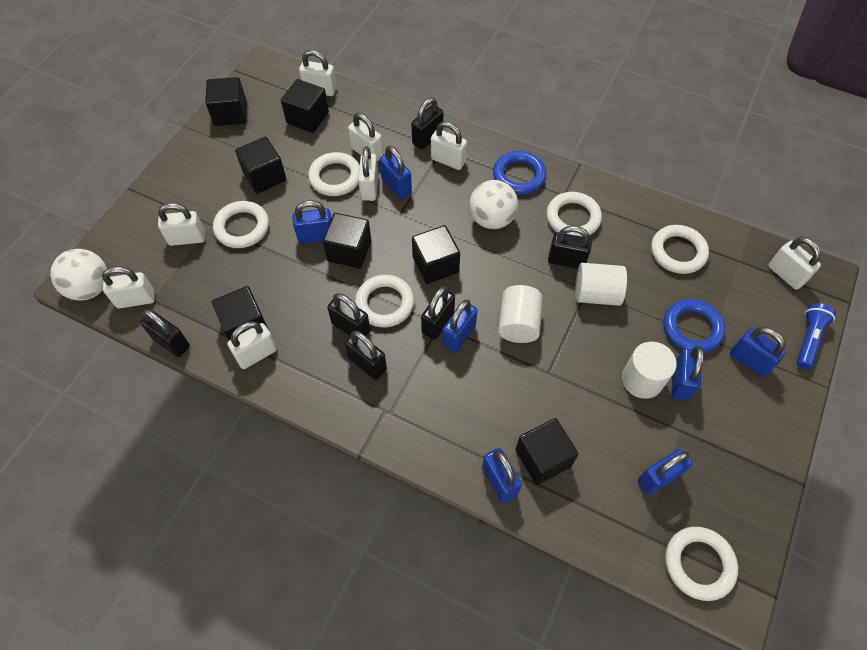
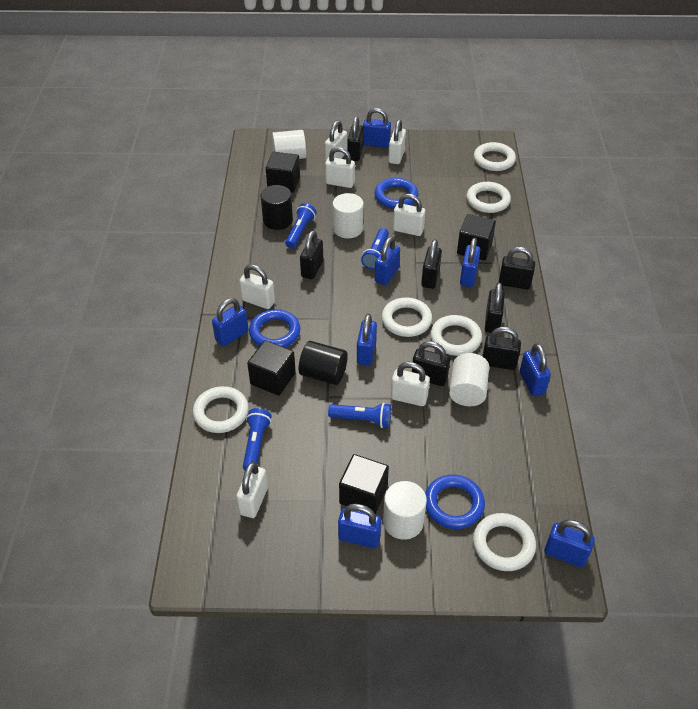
black cube: [205,77,247,126] [212,286,268,340] [235,137,287,194] [281,79,329,133] [323,213,371,269] [412,225,460,284] [515,418,579,485] = 7 -> [247,340,296,396] [266,152,300,193] [339,454,389,514] [457,214,496,260] = 4
black cylinder: none = 0 -> [260,185,293,230] [299,341,348,385] = 2
black padlock: [140,309,190,357] [327,293,370,336] [345,331,387,380] [411,98,443,150] [421,286,455,340] [548,226,592,269] = 6 -> [300,230,323,279] [347,116,363,161] [412,341,450,386] [421,239,442,289] [482,327,521,370] [485,282,505,333] [499,247,535,290] = 7
blue flashlight: [797,303,836,369] = 1 -> [243,408,272,470] [285,203,316,248] [328,403,391,428] [361,228,389,269] = 4
blue padlock: [292,200,332,244] [379,146,412,199] [442,300,478,352] [482,448,522,503] [638,449,692,495] [671,346,704,401] [730,327,786,377] = 7 -> [212,298,249,346] [338,504,382,548] [357,314,377,366] [363,108,391,148] [375,237,400,285] [460,238,480,287] [520,343,551,396] [544,520,595,568] = 8
blue ring: [493,151,546,195] [664,299,725,353] = 2 -> [249,309,300,348] [375,178,418,209] [425,475,485,529] = 3
white ball: [50,249,107,300] [469,180,518,229] = 2 -> none = 0
white cylinder: [498,285,543,343] [575,263,627,306] [622,342,677,399] = 3 -> [272,130,306,159] [332,193,364,238] [383,481,427,540] [449,353,489,406] = 4
white padlock: [102,266,155,309] [158,203,205,246] [227,321,277,369] [299,50,337,96] [348,113,383,162] [358,147,379,201] [431,121,467,170] [768,237,821,290] = 8 -> [236,462,268,518] [239,264,275,309] [325,121,347,162] [325,147,355,188] [388,119,406,164] [391,362,430,406] [393,194,425,236] = 7

